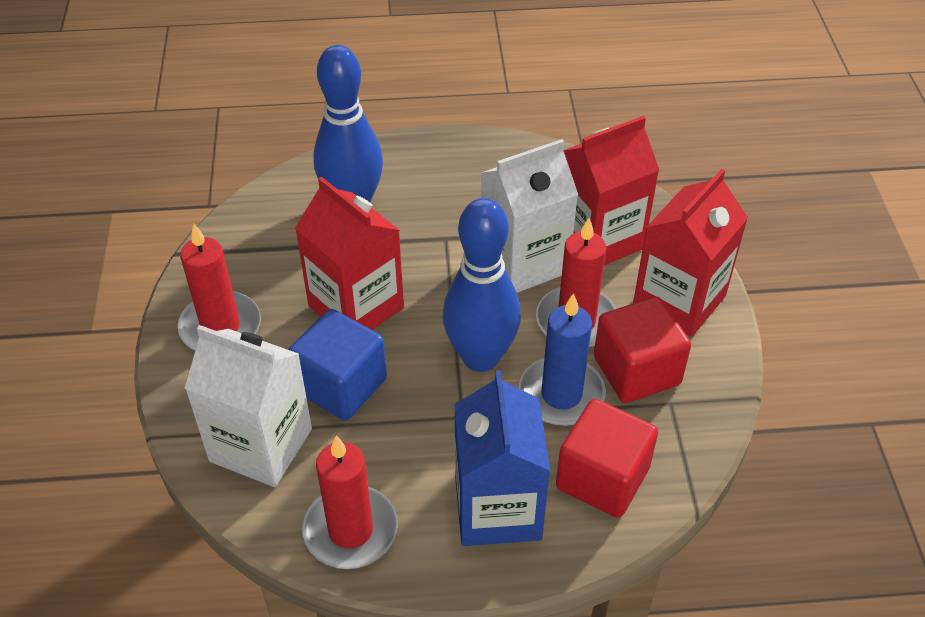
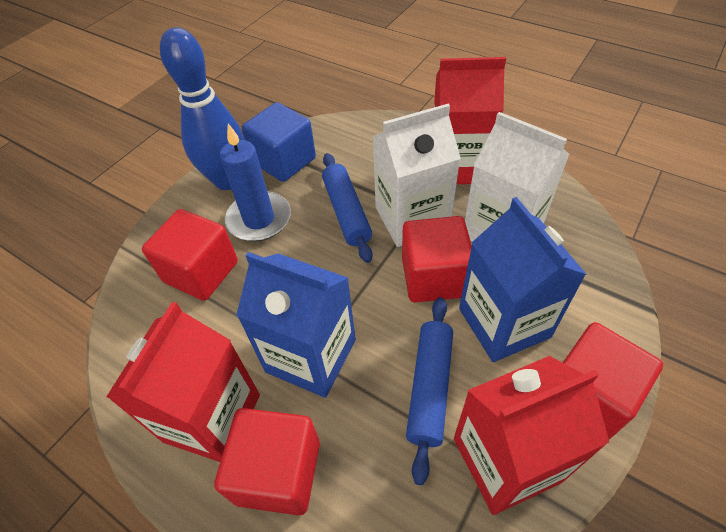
blue bowling pin: [313,45,383,202] [442,198,521,372] = 2 -> [160,27,244,190] = 1
blue carton: [454,370,550,546] = 1 -> [236,252,356,398] [459,197,587,362] = 2
blue rolling pin: none = 0 -> [322,153,373,263] [406,297,453,485] = 2
red candle: [178,224,261,350] [302,436,398,569] [536,218,616,348] = 3 -> none = 0
red cube: [556,399,658,518] [594,297,691,403] = 2 -> [142,209,238,301] [214,408,320,516] [402,216,472,302] [563,322,663,439] = 4

